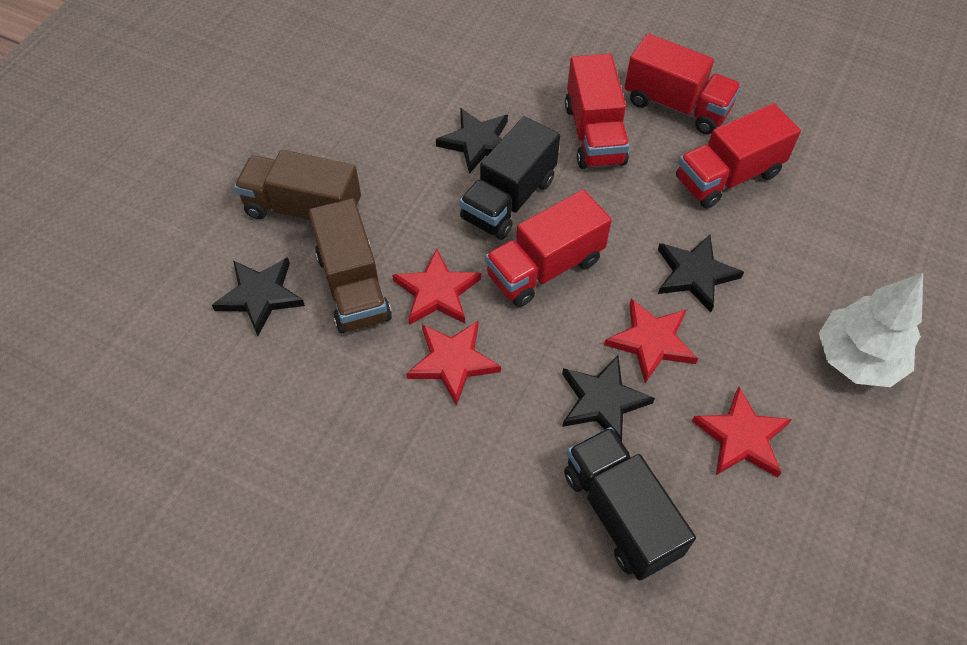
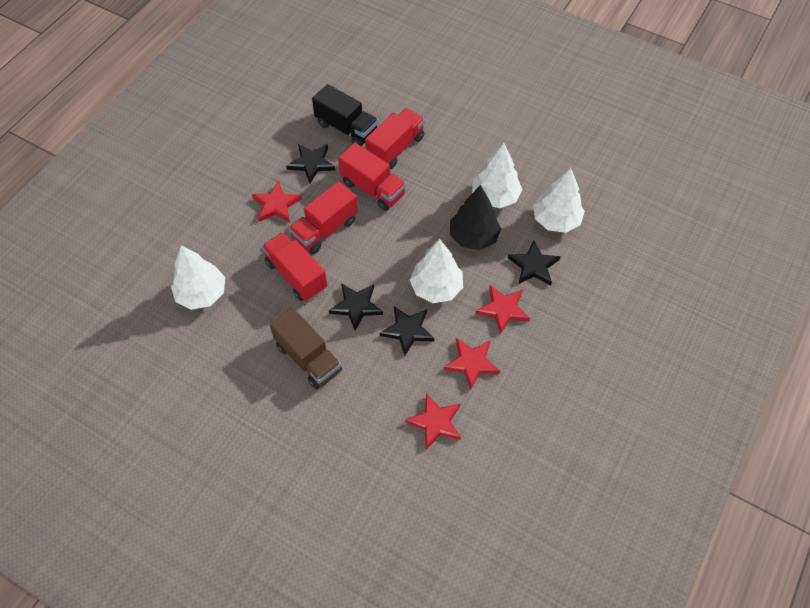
black tree: none = 0 -> [450,185,501,250] = 1
black truck: [459,116,560,240] [564,427,696,580] = 2 -> [312,84,378,147] = 1
brown truck: [234,150,361,220] [309,198,392,333] = 2 -> [270,308,342,389] = 1
white tree: [819,273,923,387] = 1 -> [171,245,225,310] [410,239,463,303] [472,143,522,208] [533,168,585,233] = 4

